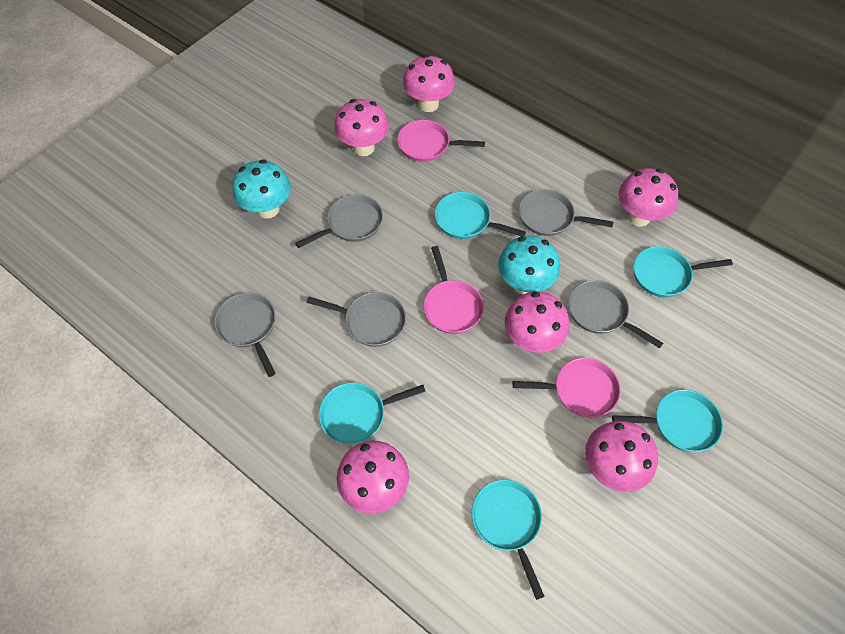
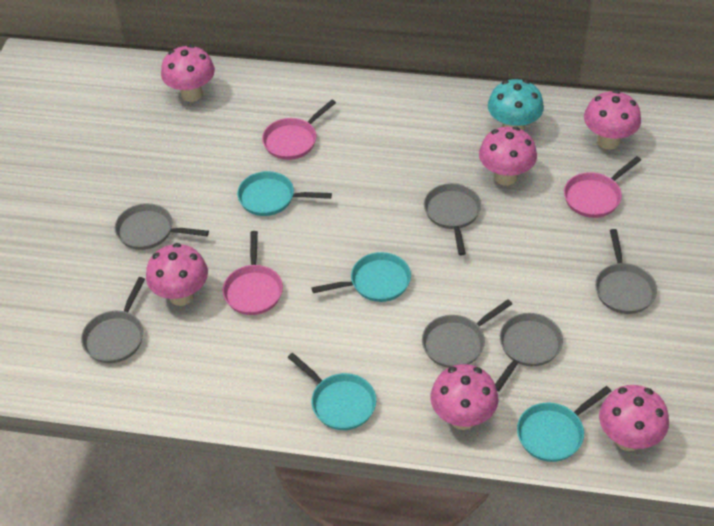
grey pan: [214,293,276,377] [295,194,383,248] [306,292,406,347] [519,189,613,236] [569,280,663,348] = 5 -> [81,277,145,363] [115,203,209,250] [422,299,512,368] [424,183,481,255] [495,313,563,391] [595,229,657,314] = 6
turquoise mushroom: [232,160,291,219] [498,235,560,294] = 2 -> [488,79,544,131] = 1
turquoise pan: [319,382,426,444] [435,192,526,239] [472,479,545,600] [612,389,723,452] [634,246,733,297] = 5 -> [237,171,332,216] [288,353,376,430] [312,252,411,302] [517,386,611,462] = 4

